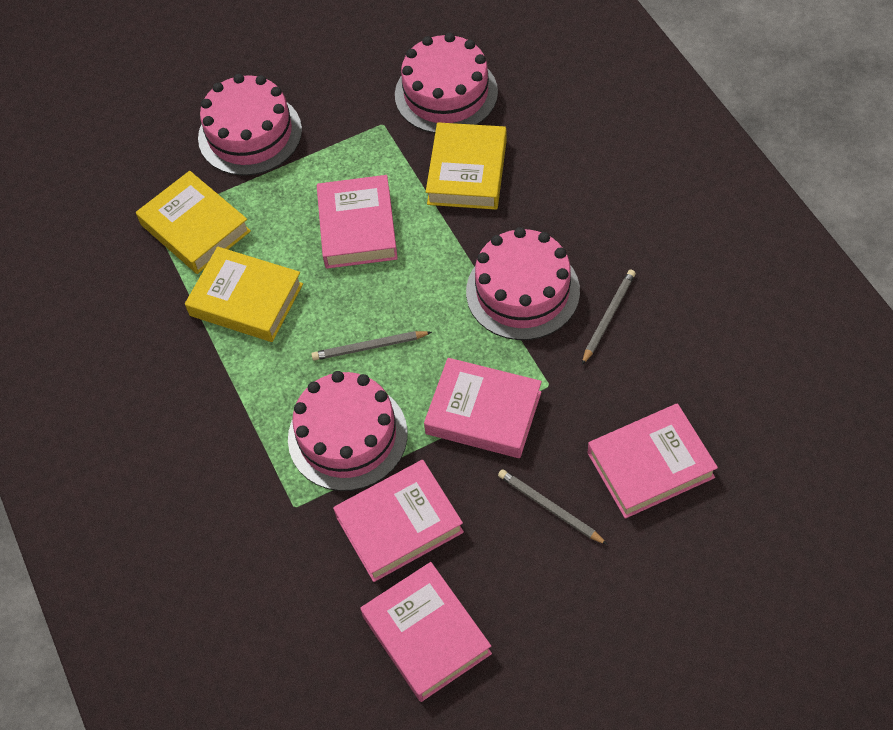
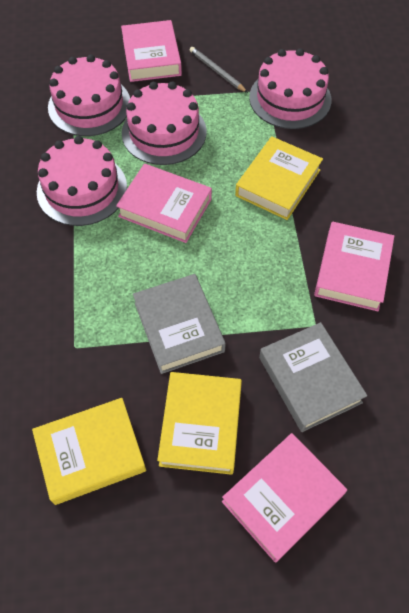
grey book: none = 0 -> [133,274,226,374] [259,322,367,432] = 2
grey pencil: [311,331,432,361] [498,469,608,545] [582,270,636,365] = 3 -> [190,47,248,93] = 1
pink book: [317,175,398,269] [333,460,464,582] [360,562,492,702] [424,358,542,458] [588,403,718,519] = 5 -> [116,164,212,243] [121,20,182,82] [222,433,347,562] [314,222,394,311] = 4

